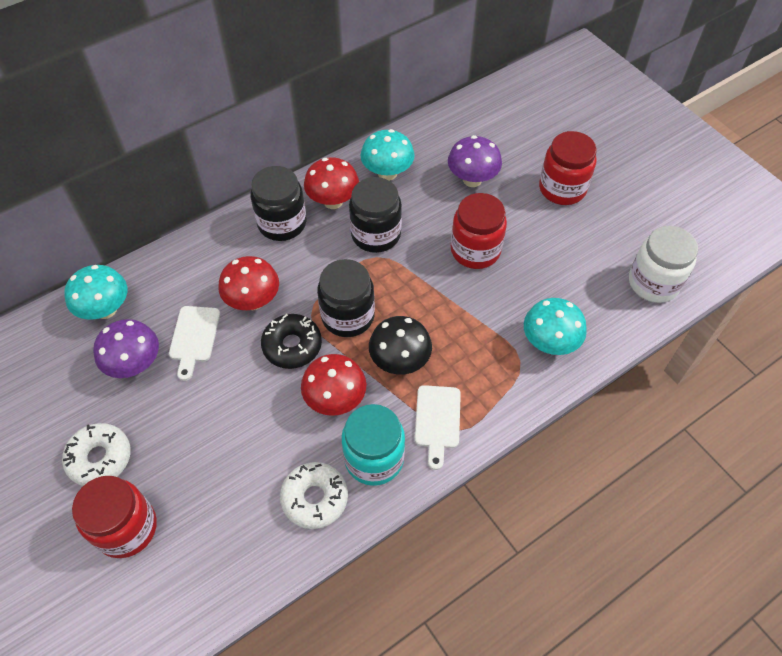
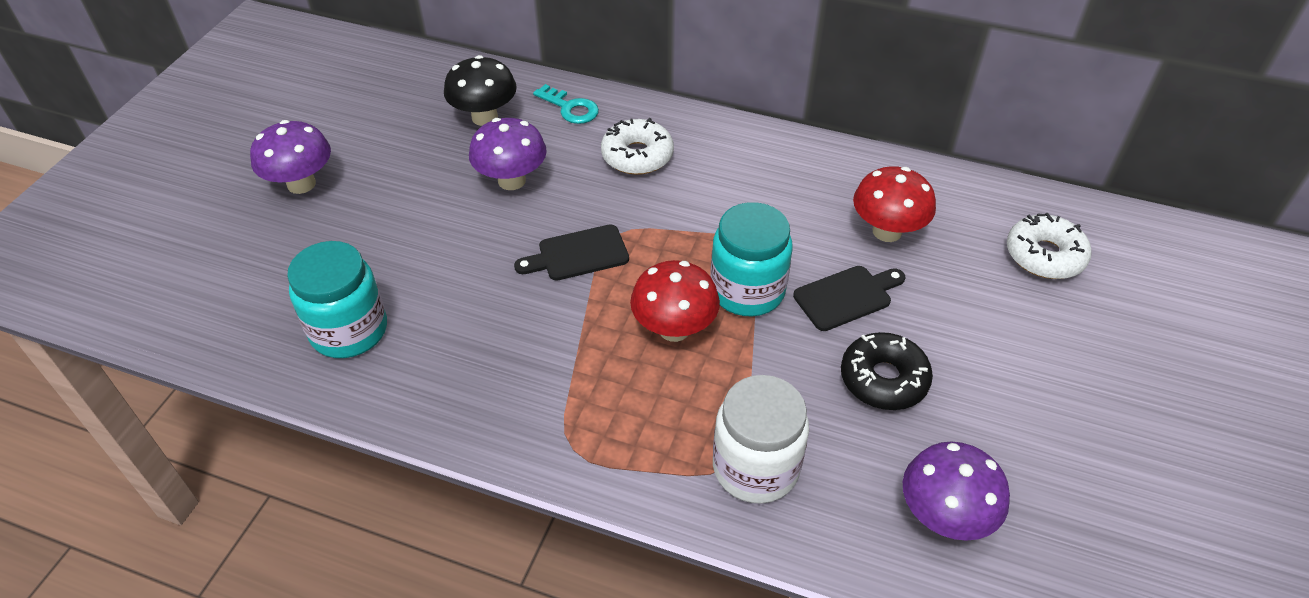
black cutting board: none = 0 -> [514,224,629,281] [793,266,905,331] = 2
black jar: [251,166,306,241] [317,259,375,337] [349,177,402,253] = 3 -> none = 0
purple mushroom: [93,319,159,378] [448,135,502,187] = 2 -> [250,120,331,194] [469,118,547,190] [903,442,1010,541] = 3
red jar: [72,476,157,558] [451,193,507,269] [539,131,597,205] = 3 -> none = 0
red mushroom: [218,256,279,310] [301,354,366,416] [304,157,359,209] = 3 -> [630,260,720,342] [853,166,936,242] = 2
turquoise jar: [341,404,405,486] = 1 -> [287,241,387,358] [710,202,793,316] = 2
turquoise key: none = 0 -> [533,84,599,124] = 1
turquoise mushroom: [64,265,127,320] [361,129,415,181] [524,298,587,355] = 3 -> none = 0
white cutting board: [169,306,220,381] [415,385,461,470] = 2 -> none = 0

